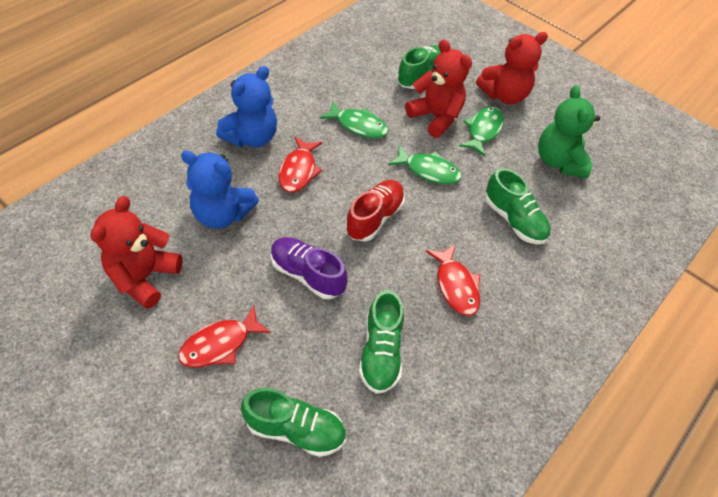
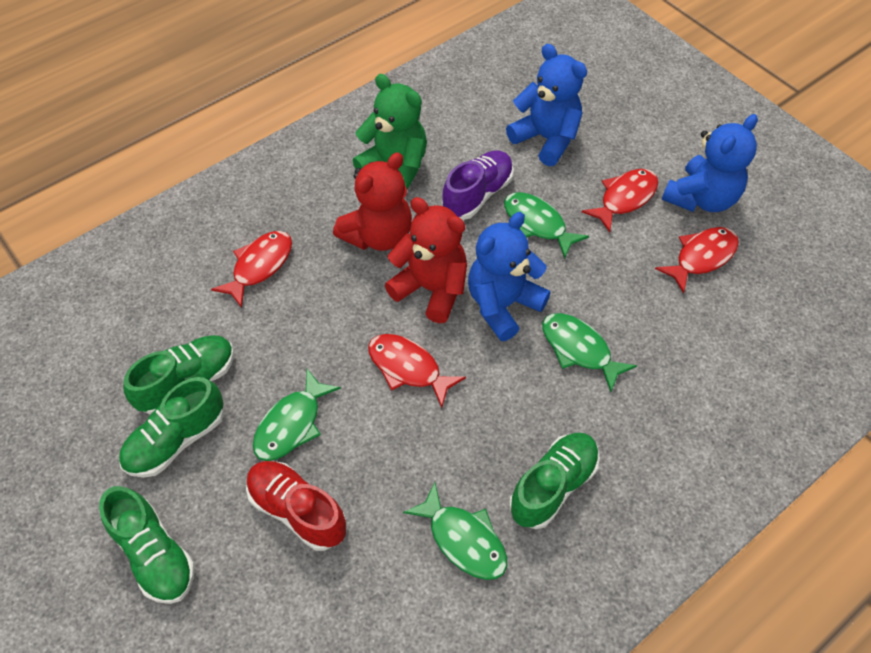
blue teddy bear: [181,150,259,229] [216,66,277,147] = 2 -> [468,212,550,341] [506,44,587,166] [662,114,758,212] = 3
green fish: [319,102,389,138] [388,145,462,184] [459,107,504,157] = 3 -> [253,369,341,461] [403,482,507,580] [504,192,589,259] [542,313,637,392] = 4
red fish: [178,306,271,367] [279,137,322,192] [426,244,480,316] = 3 -> [211,231,292,308] [368,334,466,408] [582,169,658,232] [655,227,739,293] = 4
red teddy bear: [90,196,183,309] [405,39,472,138] [476,32,548,104] = 3 -> [333,152,412,251] [385,197,467,323] = 2

